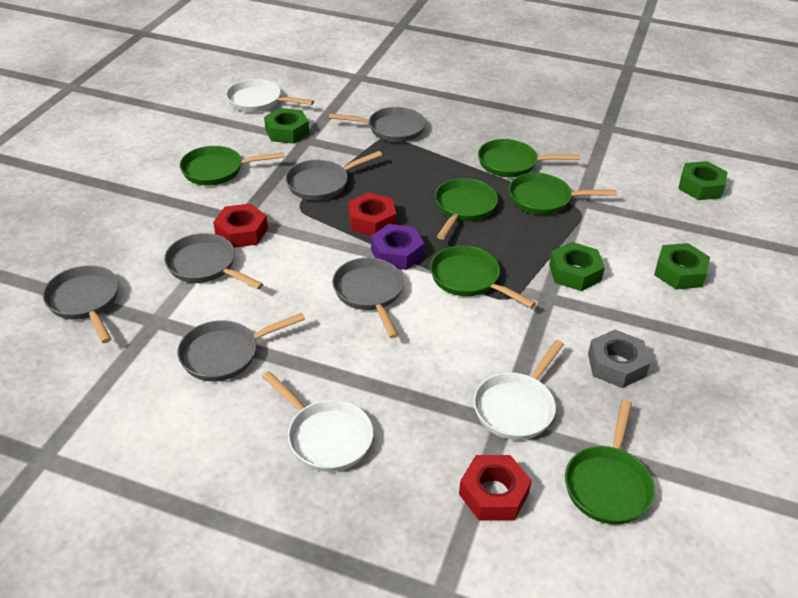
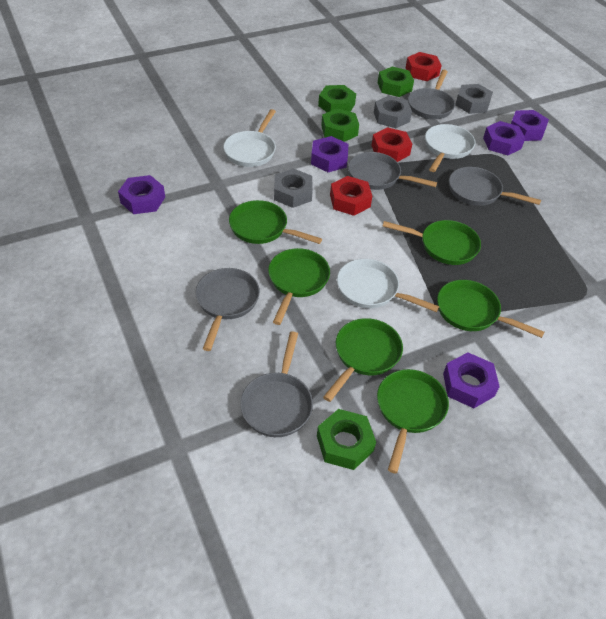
grey nut: [588,330,650,388] = 1 -> [274,168,313,208] [374,96,412,128] [455,84,493,114] = 3
grey pan: [43,265,119,343] [164,233,263,289] [177,313,305,381] [285,151,382,201] [329,107,425,142] [332,258,404,338] = 6 -> [195,268,260,351] [240,331,313,437] [348,152,437,190] [408,70,455,119] [449,167,541,206] = 5
purple nut: [371,224,424,270] = 1 -> [118,175,165,214] [311,136,348,172] [443,352,500,408] [483,121,525,155] [511,110,549,141] = 5

